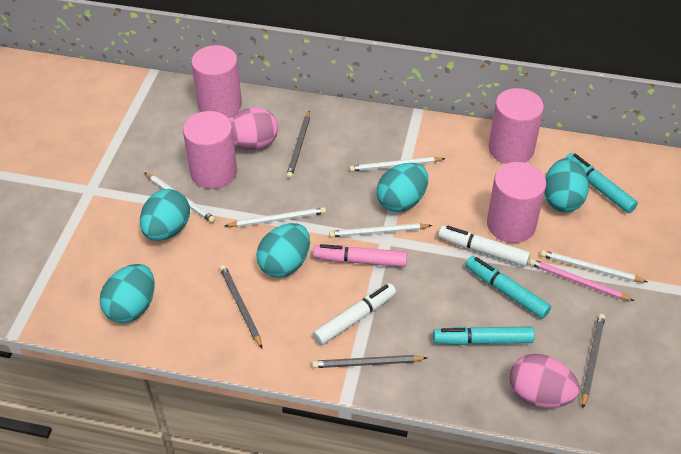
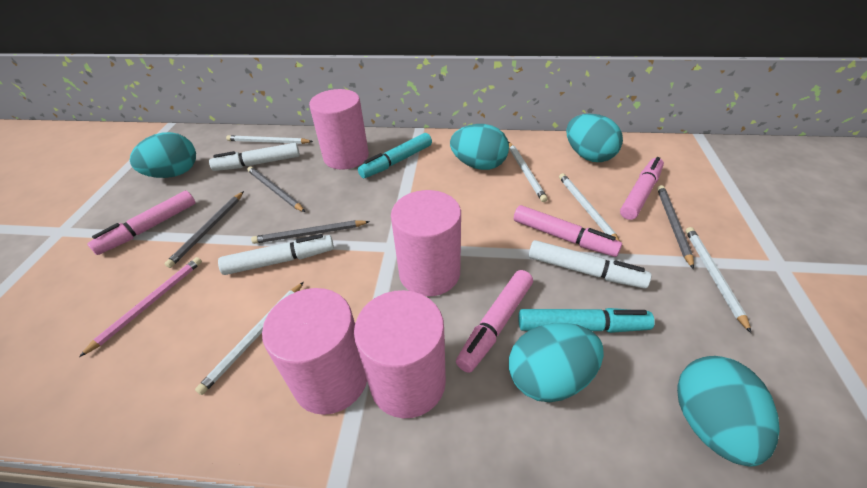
pink egg: [229,107,278,150] [509,354,580,408] = 2 -> none = 0
pink marker: [313,244,407,267] = 1 -> [88,191,195,255] [456,270,533,373] [514,205,622,257] [620,157,664,220] = 4
turquoise marker: [433,326,535,345] [466,256,551,319] [565,153,638,213] = 3 -> [358,133,432,178] [519,308,655,333] = 2
white marker: [313,283,396,346] [438,226,530,267] = 2 -> [209,143,300,171] [218,234,334,275] [529,240,651,289] = 3

